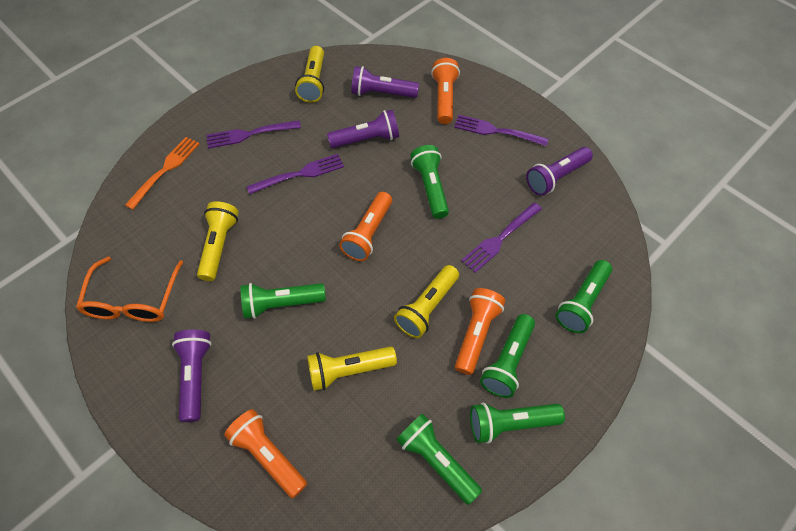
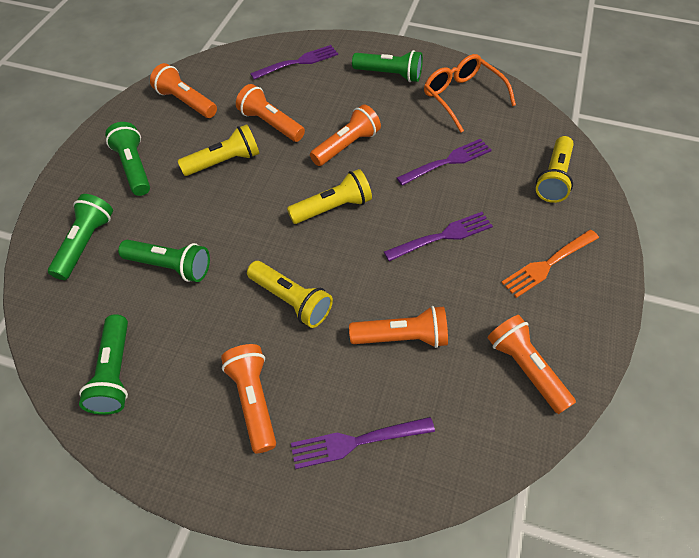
green flashlight: [241,283,326,319] [396,414,482,505] [410,145,449,219] [470,403,565,444] [480,314,535,398] [556,260,612,333] = 6 -> [48,194,113,280] [79,314,128,415] [105,122,150,196] [118,240,210,282] [352,50,423,82] = 5
orange flashlight: [224,409,307,498] [339,192,392,261] [431,58,460,124] [455,288,505,375] = 4 -> [150,63,217,118] [221,344,276,453] [236,84,305,142] [310,104,381,166] [349,306,448,348] [487,315,576,414] = 6
purple flashlight: [172,330,212,422] [327,110,399,148] [351,66,419,98] [526,147,593,196] = 4 -> none = 0

